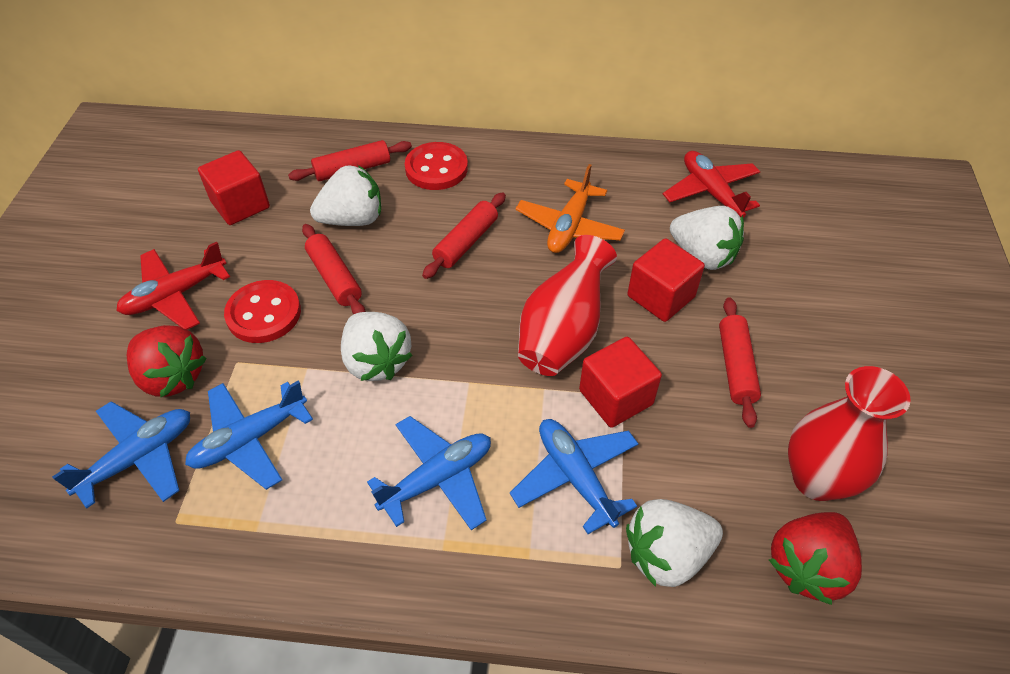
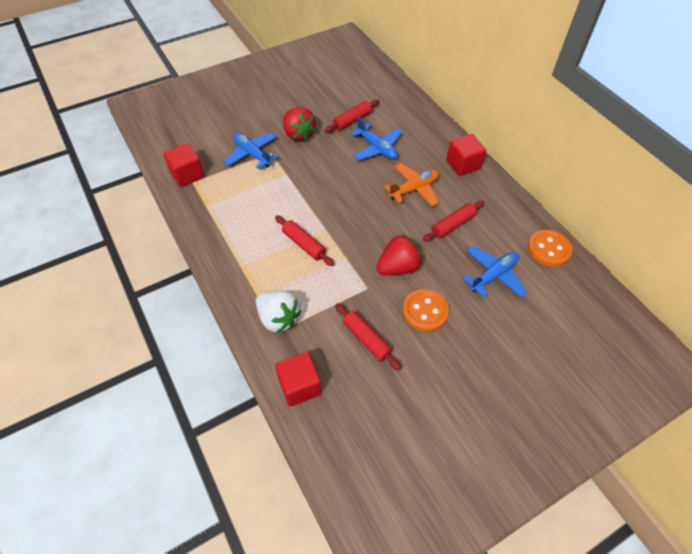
blue plane: [52,401,190,508] [185,380,313,490] [367,416,491,530] [510,419,639,534] = 4 -> [223,133,278,169] [350,117,402,161] [463,246,527,298] = 3
orange button: none = 0 -> [403,289,449,332] [528,230,573,267] = 2
red button: [224,280,301,343] [405,142,468,190] = 2 -> none = 0
red plane: [116,242,230,330] [663,151,761,218] = 2 -> none = 0
red vase: [518,235,617,376] [788,366,911,501] = 2 -> none = 0
white strawberry: [310,165,381,226] [341,312,413,381] [626,499,723,587] [670,206,744,270] = 4 -> [256,291,301,333] = 1

